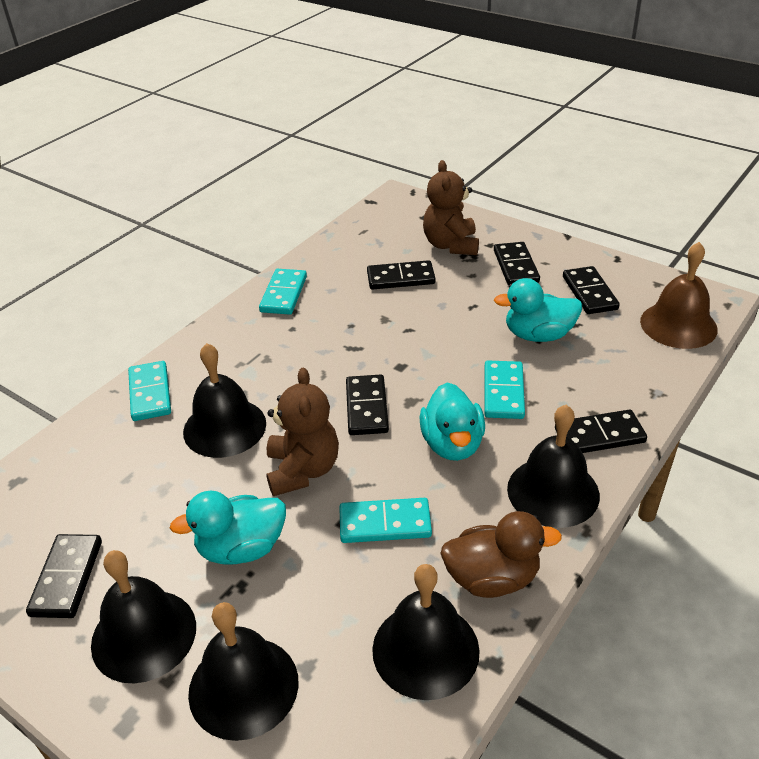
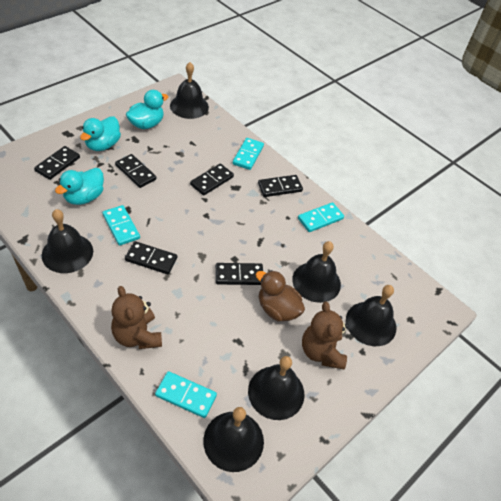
black bell: [91,550,196,683] [183,343,266,458] [188,602,299,741] [372,564,480,700] [507,405,600,528] = 5 -> [42,209,93,273] [170,62,209,119] [203,407,264,472] [248,356,305,420] [292,241,341,303] [346,285,396,346] = 6
brown bell: [640,242,718,349] = 1 -> none = 0

